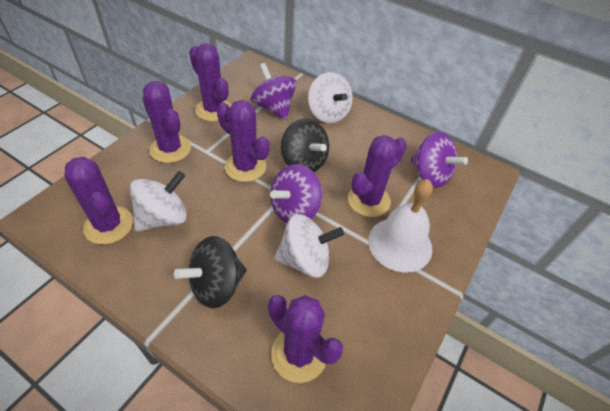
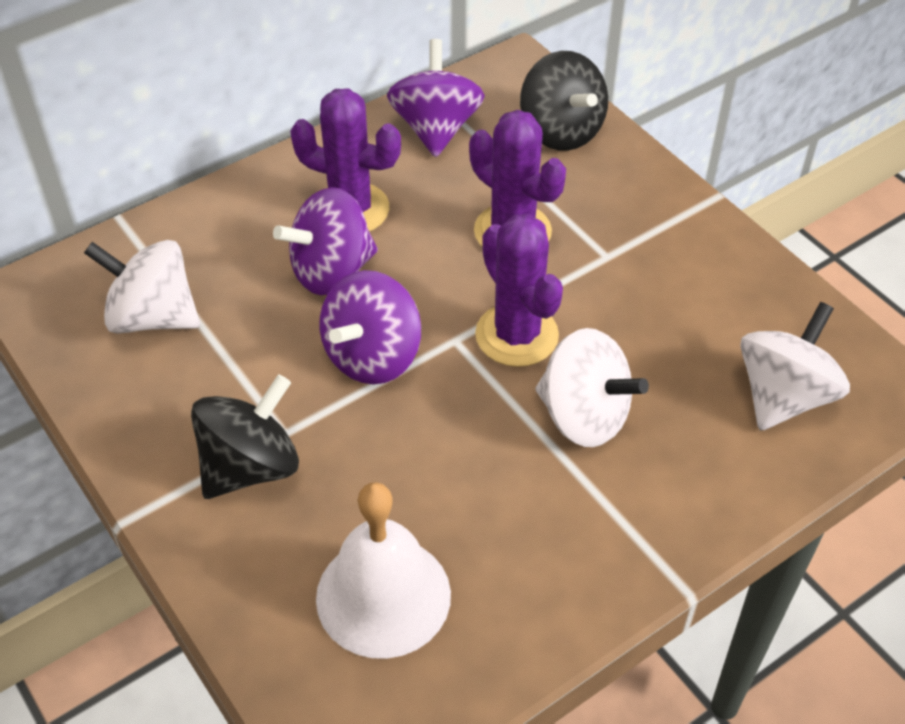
purple cactus: [64,157,133,244] [142,81,191,163] [189,44,231,122] [217,100,269,182] [268,295,343,383] [348,135,407,217] = 6 -> [290,88,401,232] [469,110,566,246] [475,214,563,367] = 3

